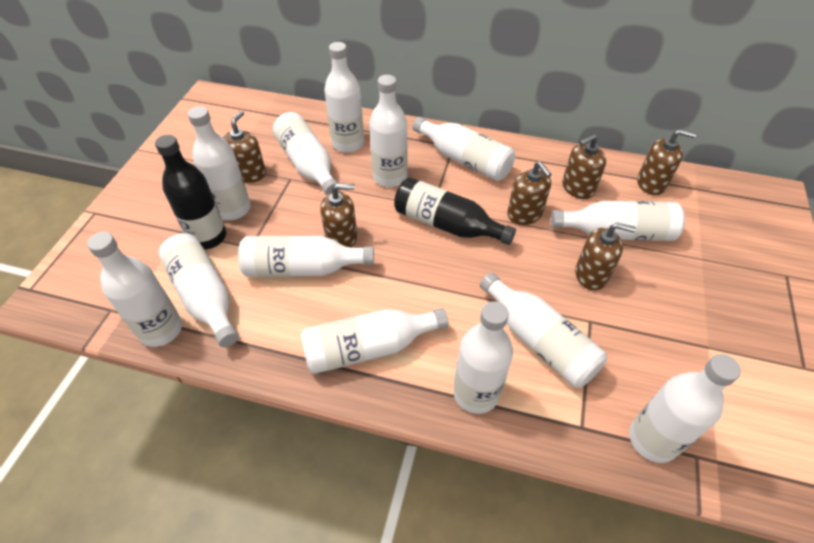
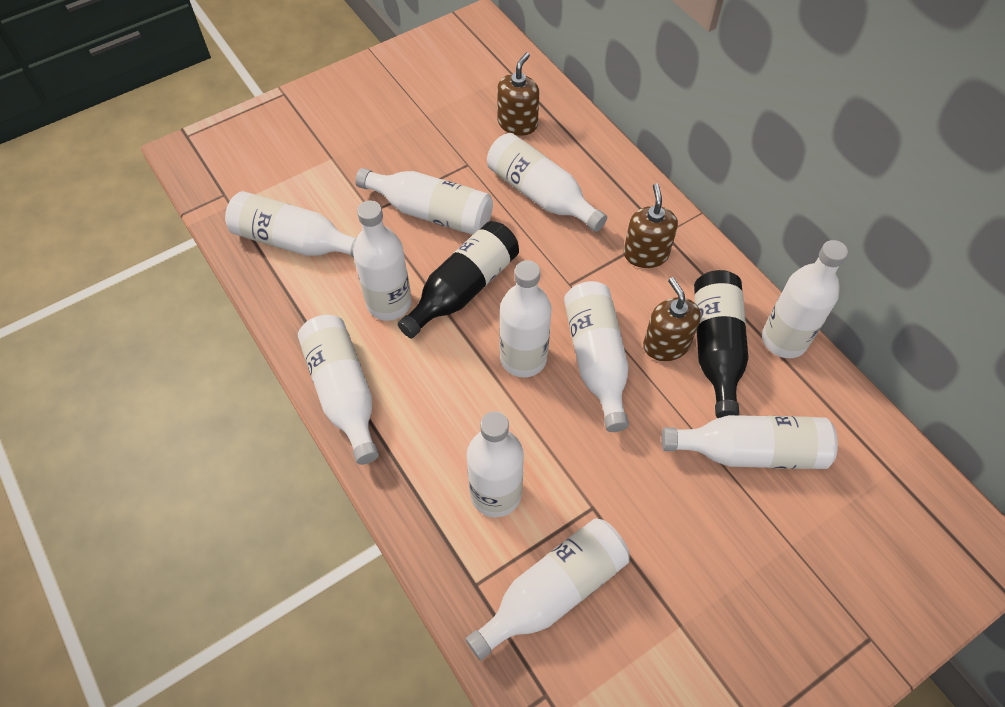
brown soap dispenser: [223,111,266,183] [320,184,357,247] [507,162,552,225] [562,134,606,199] [575,223,636,290] [637,129,696,195] = 6 -> [497,52,539,136] [624,183,678,268] [643,277,701,361] = 3
white bottle: [87,232,182,347] [158,233,239,347] [188,106,251,220] [238,236,374,277] [273,112,340,195] [301,308,448,374] [324,42,364,153] [369,75,408,187] [413,117,515,181] [453,301,513,414] [480,272,607,388] [551,201,685,241] [629,354,741,463] = 13 -> [225,191,357,257] [298,315,379,465] [353,200,412,321] [355,168,493,235] [465,518,630,660] [467,411,524,517] [487,133,607,232] [499,260,552,377] [564,281,629,432] [661,415,838,469] [762,240,848,358] = 11

